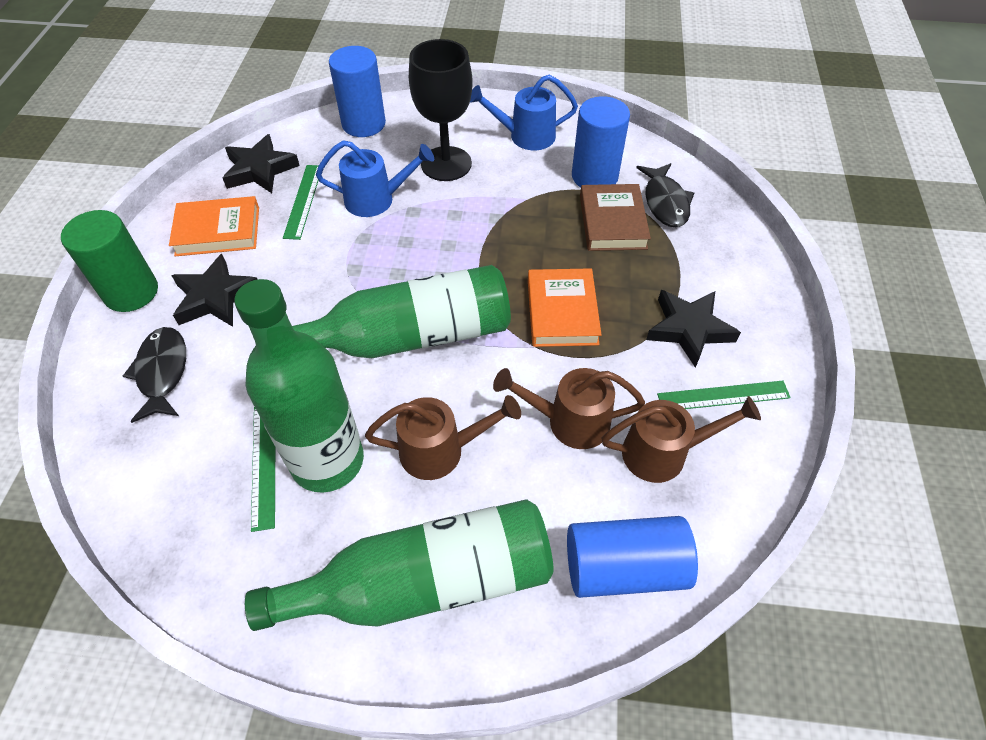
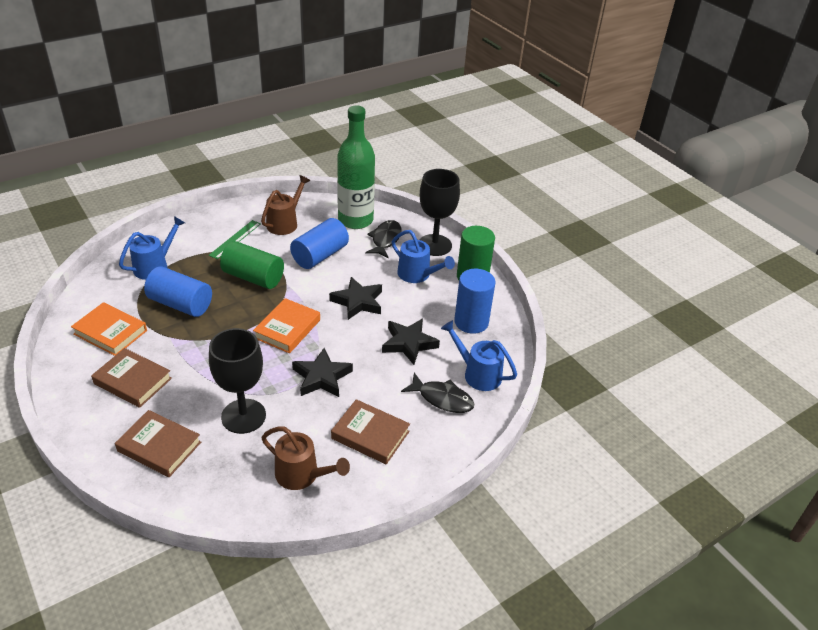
black goblet: [409,39,473,181] = 1 -> [209,328,266,434] [419,169,460,256] = 2
blue watering can: [316,140,434,217] [470,75,578,150] = 2 -> [119,216,185,280] [392,230,455,283] [441,320,517,391] = 3
brown book: [580,184,651,251] = 1 -> [91,348,172,408] [115,410,201,477] [331,399,410,465] = 3
brown watering can: [365,395,521,480] [493,368,645,449] [602,396,761,483] = 3 -> [261,175,310,235] [261,426,350,490] = 2
green bottle: [234,279,364,493] [245,499,553,631] [292,265,511,358] = 3 -> [337,106,375,229] = 1
green cylinder: [61,210,158,312] = 1 -> [220,241,284,289] [457,226,495,280] = 2
green ruler: [251,407,275,532] [283,165,319,240] [657,381,791,409] = 3 -> [209,220,261,259] = 1

